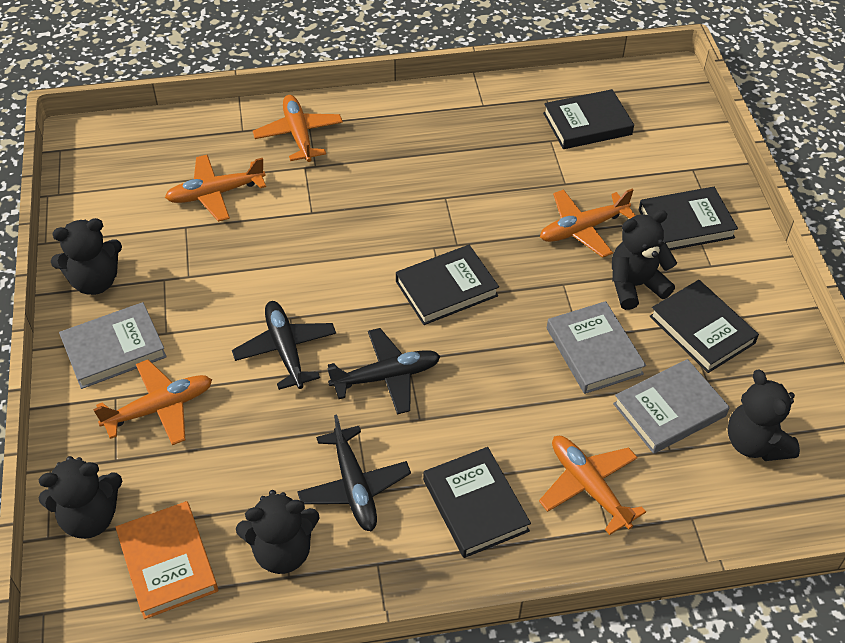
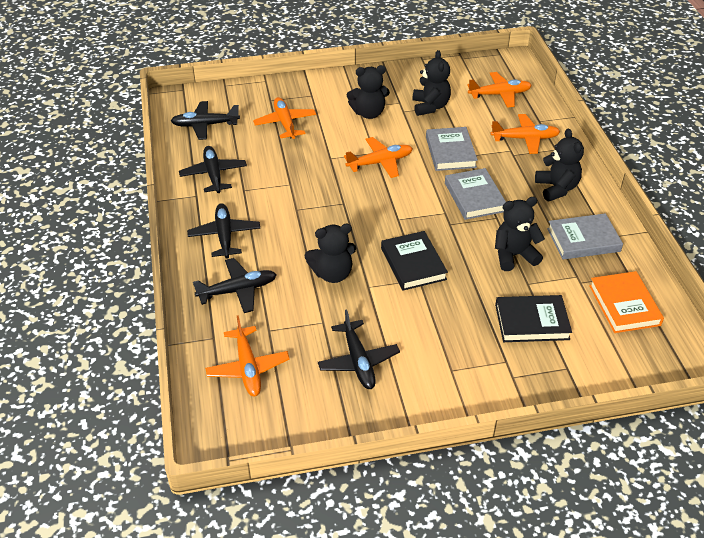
black book: [396,245,499,325] [423,447,531,558] [543,89,634,149] [639,187,738,250] [650,280,759,373] = 5 -> [381,231,448,291] [495,295,572,342] = 2
black plane: [232,301,336,390] [297,414,411,531] [327,328,440,414] = 3 -> [171,101,240,140] [179,146,247,193] [187,203,260,259] [193,258,277,313] [318,309,400,389] = 5

